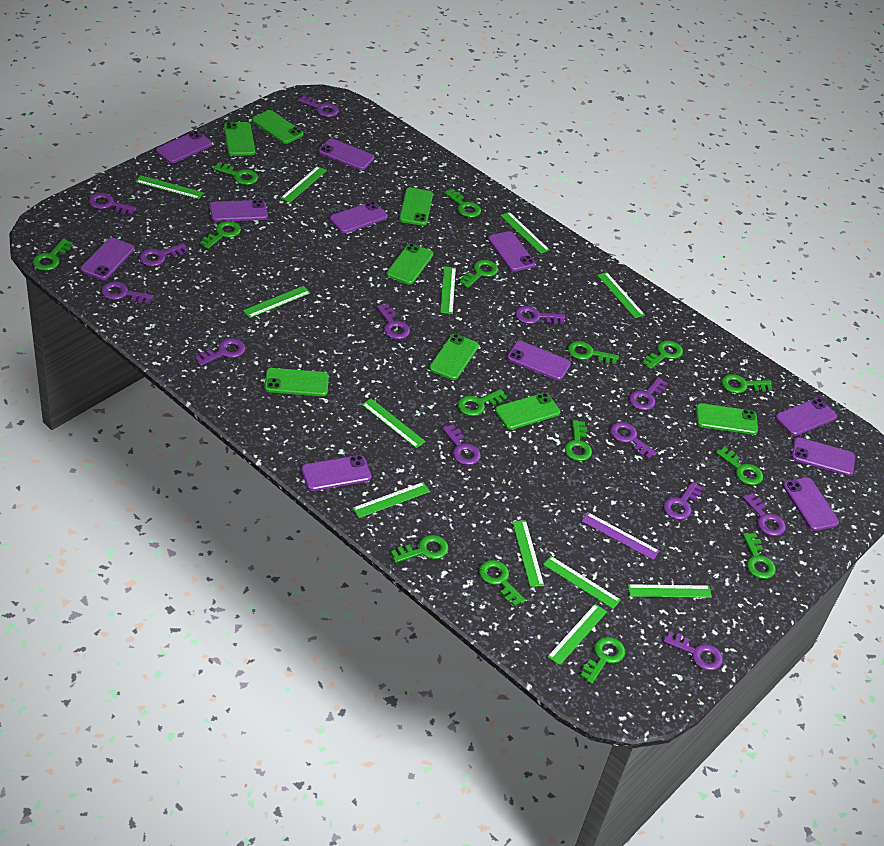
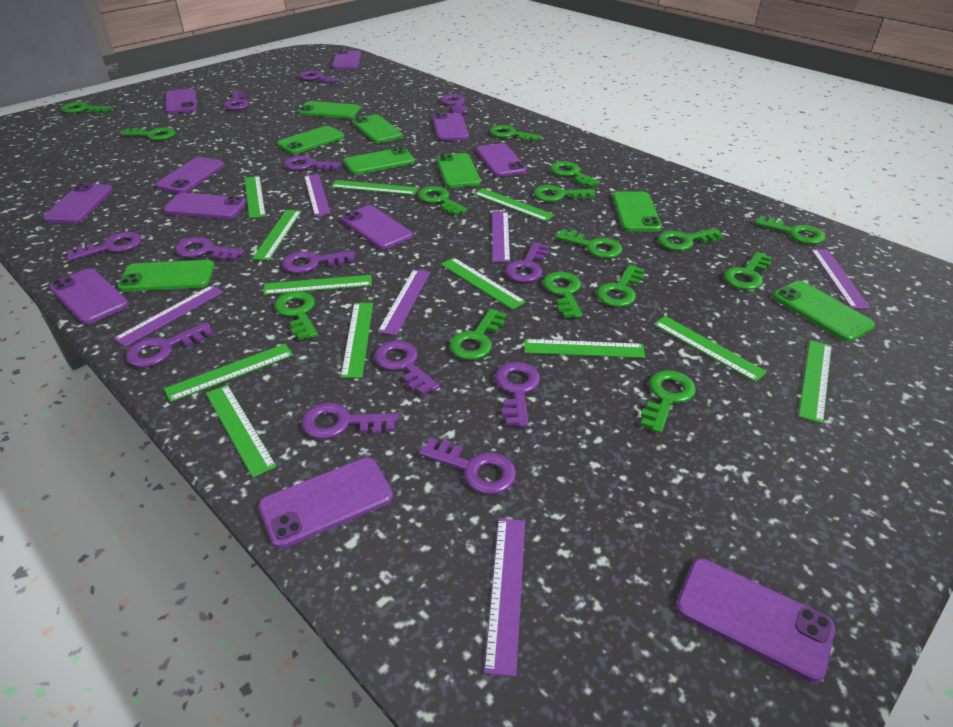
purple ruler: [582,512,659,560] = 1 -> [113,285,223,347] [304,174,331,216] [377,269,430,335] [484,518,525,677] [492,212,510,262] [811,249,870,309] = 6

